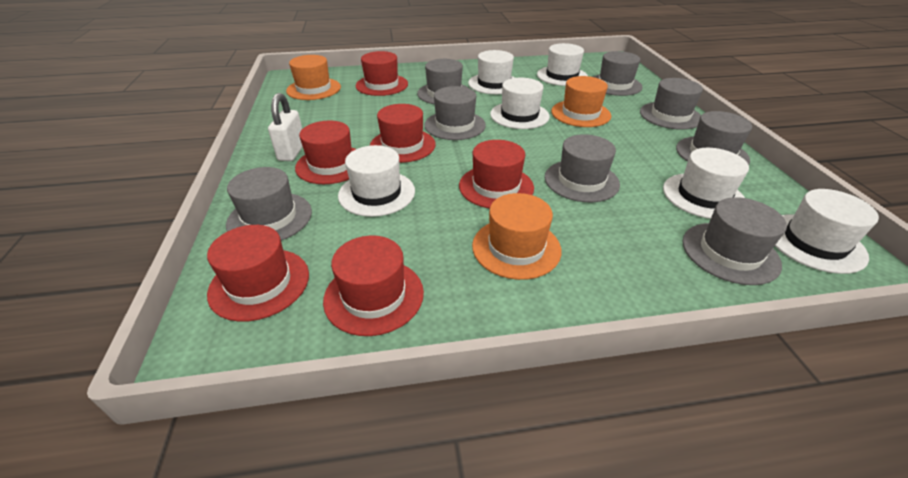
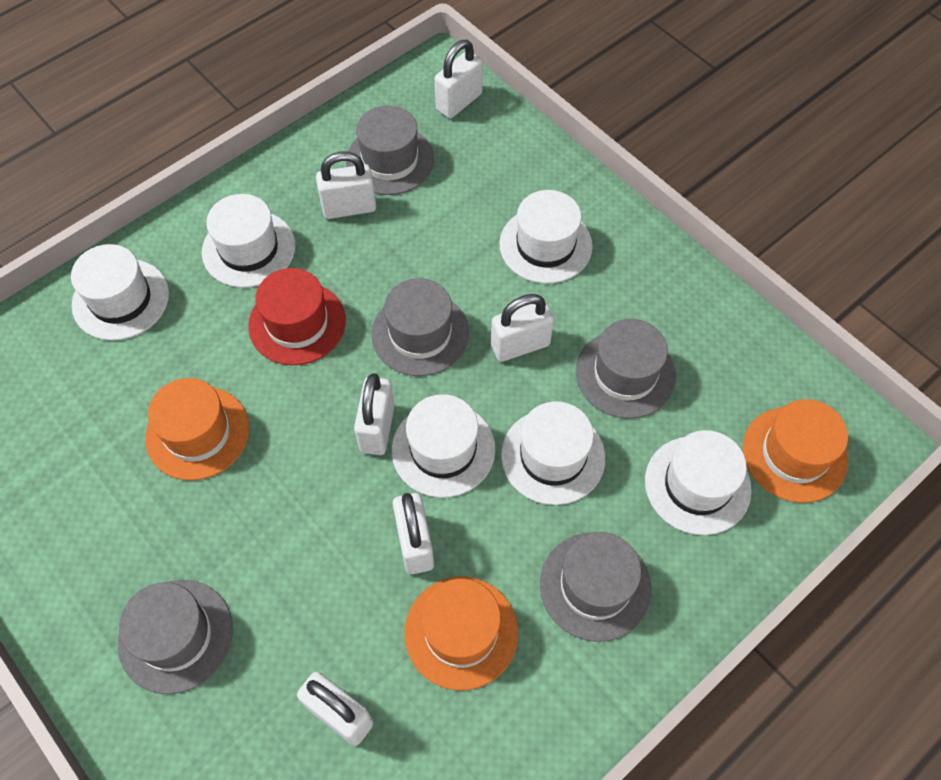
grey hat: [226,167,312,241] [417,59,468,104] [424,86,486,140] [545,134,620,202] [593,51,643,96] [640,78,703,130] [676,111,752,165] [683,197,787,285] = 8 -> [118,580,233,694] [346,105,434,195] [372,278,469,376] [540,532,652,642] [576,319,676,419] = 5
red hat: [207,225,309,322] [295,120,356,184] [323,236,424,336] [356,51,408,96] [370,104,436,163] [459,140,534,208] = 6 -> [248,268,346,365] = 1
white padlock: [268,93,303,161] = 1 -> [297,672,373,746] [316,152,376,219] [354,373,395,455] [393,493,434,574] [435,40,483,118] [491,294,554,362] = 6

